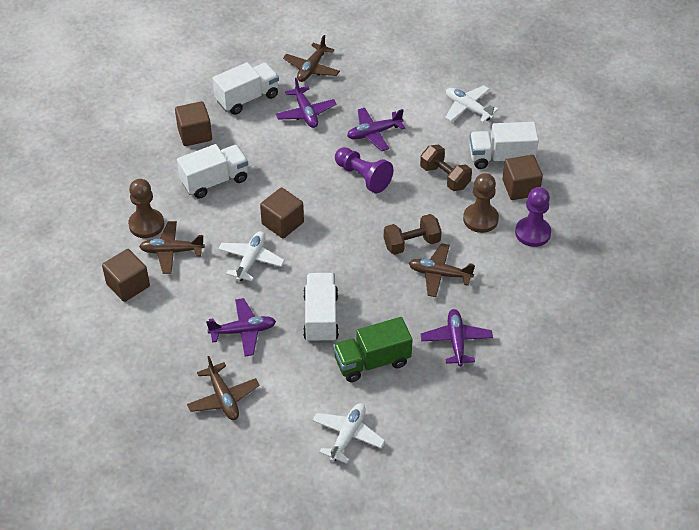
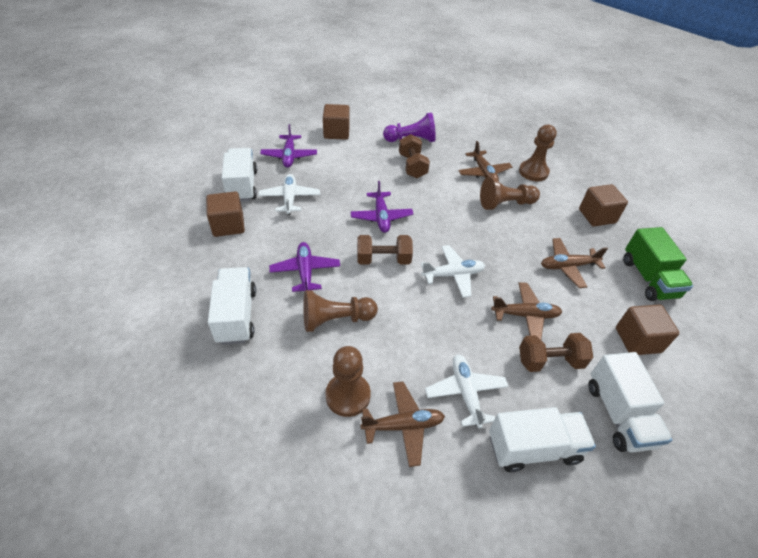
brown dumbbell: [384,214,442,255] [420,145,472,191] = 2 -> [357,235,413,265] [399,134,430,178] [519,333,593,372] = 3
brown pawn: [128,179,164,238] [463,173,499,233] = 2 -> [303,290,378,332] [325,346,371,417] [480,177,540,210] [519,125,557,181] = 4
purple pawn: [335,147,394,193] [515,187,551,247] = 2 -> [383,113,436,142] = 1
purple plane: [206,298,276,356] [276,78,337,128] [347,108,406,151] [421,309,493,366] = 4 -> [260,124,317,168] [269,242,340,292] [351,181,413,233] = 3

